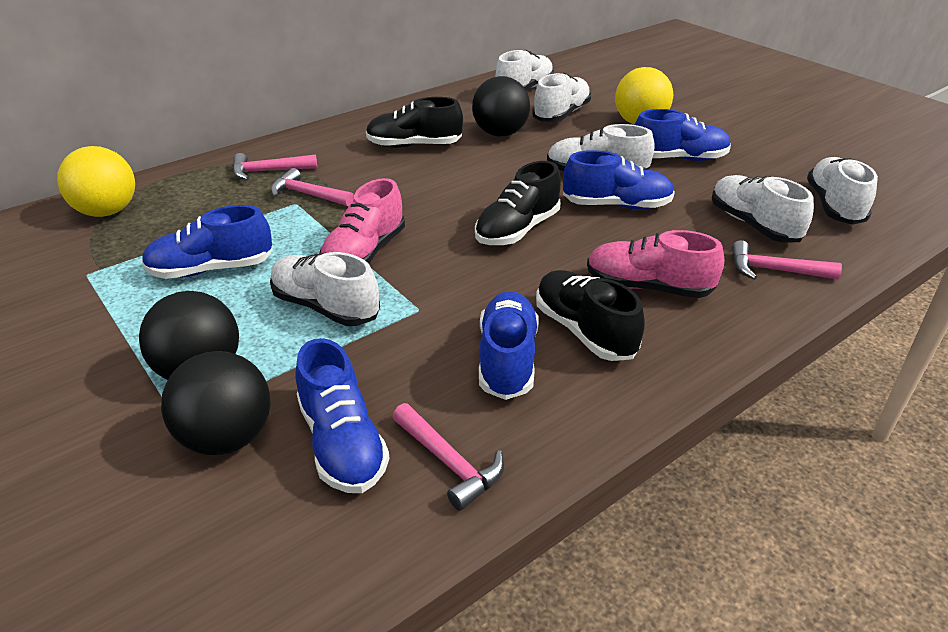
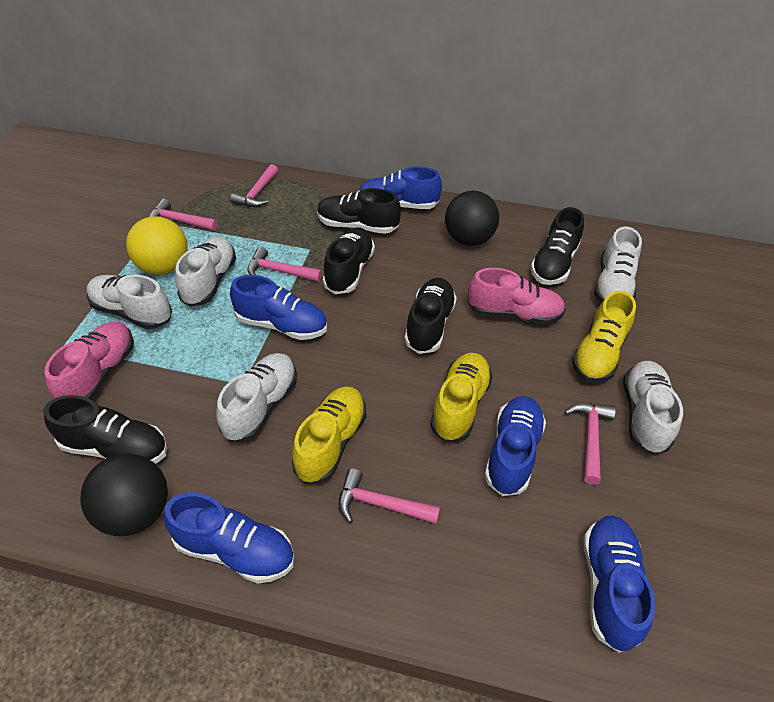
black ball: [139,291,239,380] [161,351,271,455] [472,76,530,136] = 3 -> [80,454,168,536] [445,191,499,246] = 2
black shoe: [366,97,463,148] [475,161,561,245] [536,270,645,361] = 3 -> [43,395,167,464] [317,188,401,234] [323,228,375,294] [404,278,457,354] [530,207,584,285] = 5
pink hammer: [233,153,317,180] [271,168,354,207] [393,403,504,511] [732,240,842,280] = 4 -> [149,199,218,231] [230,164,278,207] [247,247,322,282] [339,468,440,524] [564,403,616,485] = 5
white shoe: [270,252,380,326] [496,50,554,90] [532,73,591,122] [547,124,655,172] [712,175,814,243] [807,157,878,225] = 6 -> [87,275,172,329] [175,237,236,307] [216,353,297,442] [594,226,642,303] [623,361,683,455] = 5
yellow ball: [57,146,135,217] [615,67,673,125] = 2 -> [126,216,188,275] = 1
yellow shoe: none = 0 -> [292,386,366,484] [430,353,493,442] [572,291,636,383] = 3

